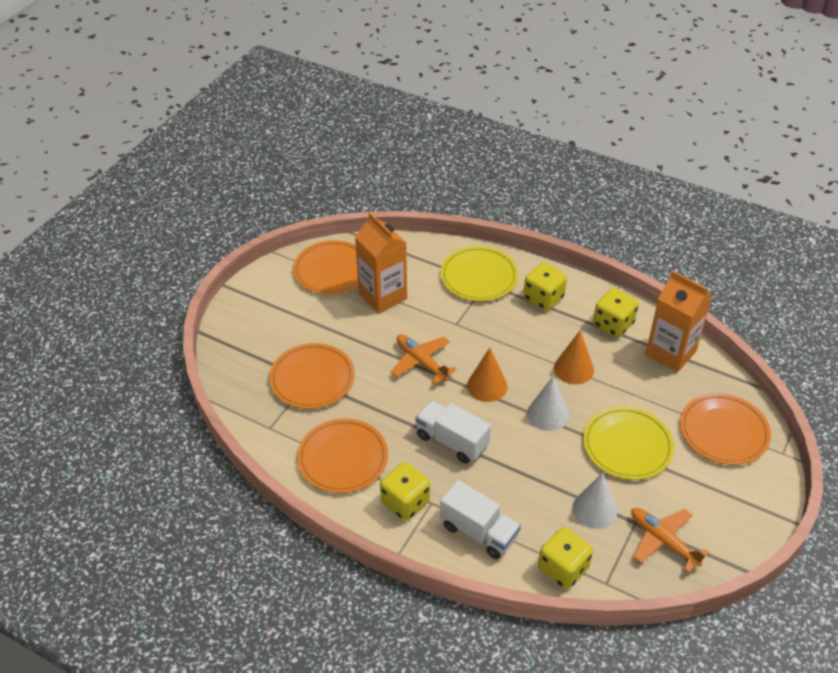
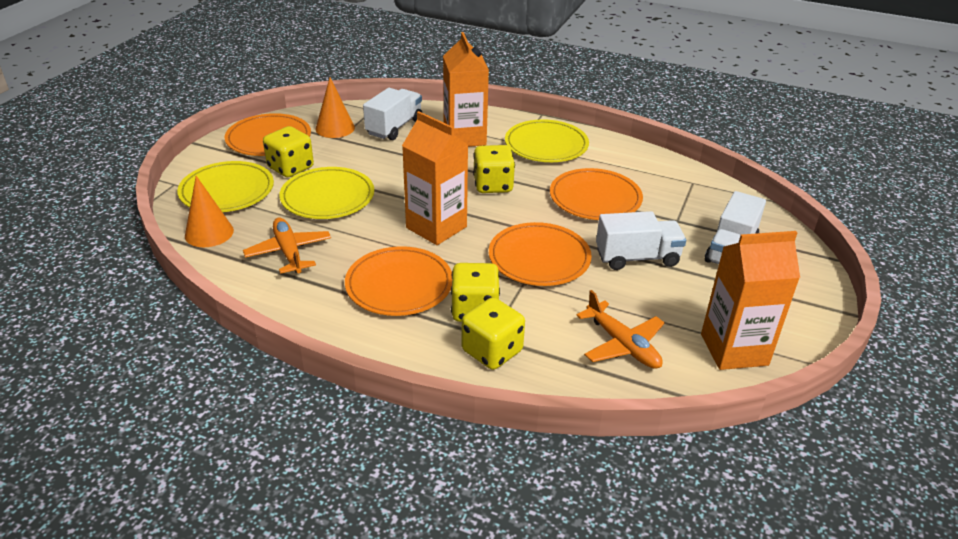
orange carton: [355,212,407,314] [645,271,713,373] = 2 -> [402,111,468,245] [443,32,489,147] [701,231,800,370] = 3
white cone: [527,376,569,431] [572,473,617,529] = 2 -> none = 0
white truck: [415,400,491,464] [440,480,521,559] = 2 -> [363,88,422,140] [596,211,686,270] [705,191,766,264] = 3
yellow plate: [440,246,518,301] [583,407,674,480] = 2 -> [177,161,274,212] [279,167,374,219] [505,119,589,162] = 3

